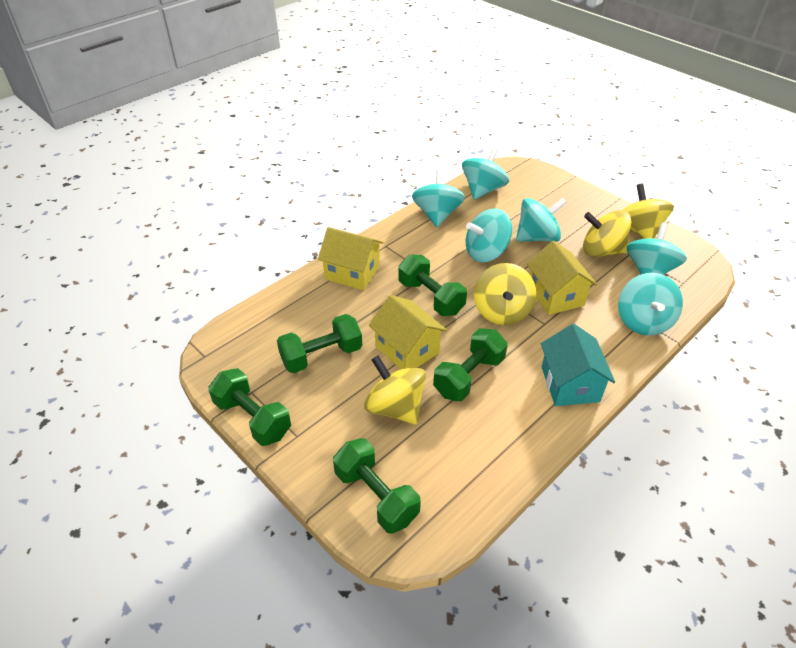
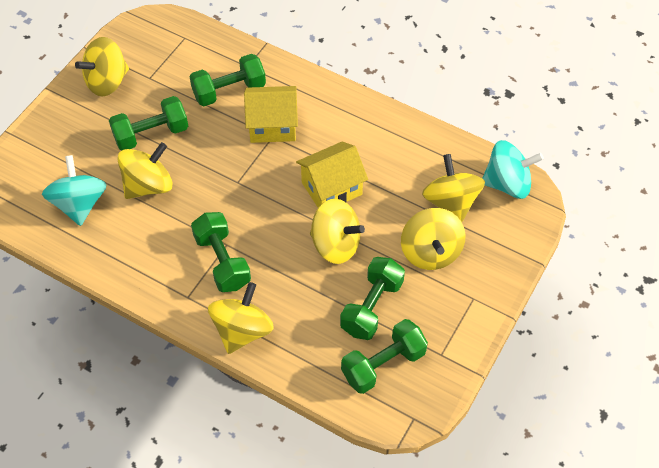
turquoise house: [541,324,615,406] = 1 -> none = 0
turquoise spinning top: [412,169,465,227] [462,147,509,200] [466,208,512,263] [516,198,567,242] [618,273,683,335] [626,223,687,275] = 6 -> [42,155,107,226] [483,140,544,199] = 2
yellow house: [318,227,384,290] [369,295,447,369] [526,241,597,315] = 3 -> [244,86,298,143] [296,141,368,208] = 2
yellow spinning top: [364,356,426,425] [474,263,536,325] [583,210,631,257] [623,183,674,239] = 4 -> [75,37,129,96] [117,142,173,199] [208,282,274,354] [310,199,365,264] [401,208,466,270] [422,154,485,222] = 6

